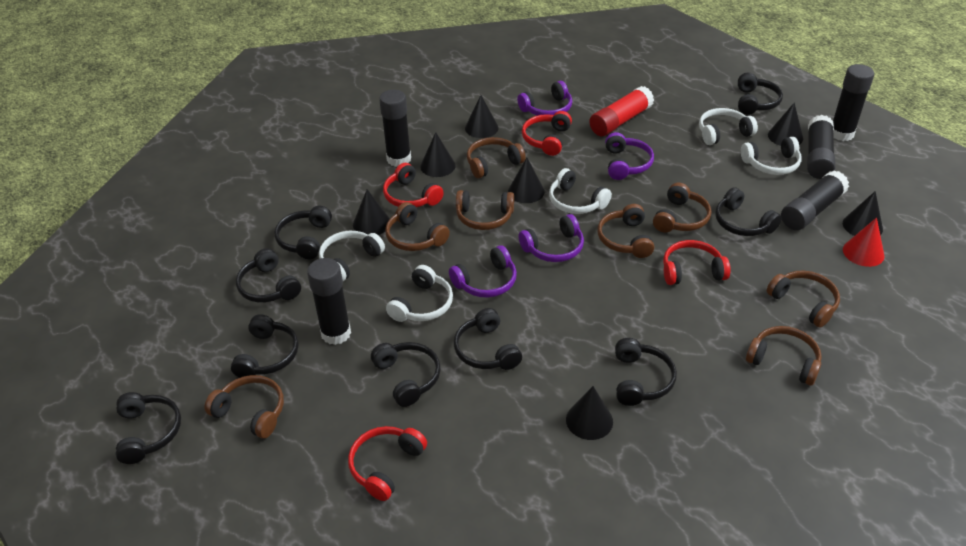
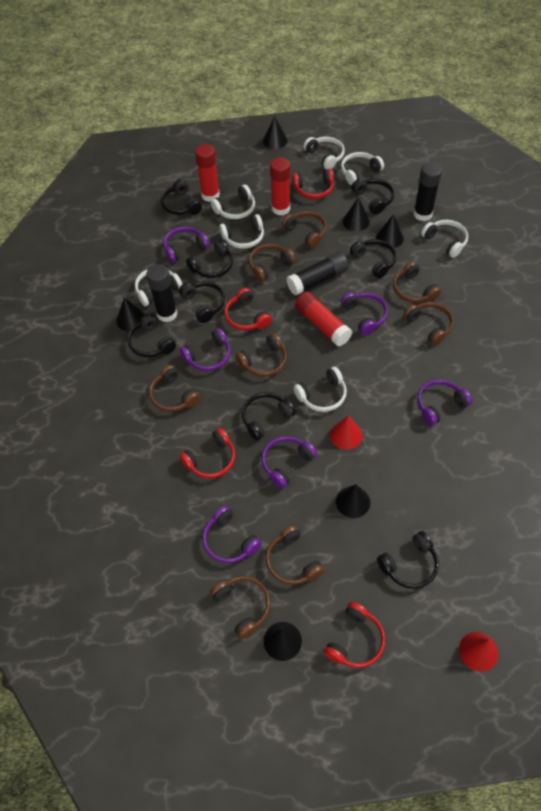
black cone: [353,189,390,235] [420,132,456,177] [465,95,499,138] [508,158,545,203] [566,386,613,440] [768,103,803,146] [843,191,883,236] = 7 -> [116,297,145,331] [263,116,288,149] [264,622,302,661] [336,484,370,518] [343,197,370,231] [376,214,404,248] = 6
black glue stick: [307,258,351,345] [379,90,411,167] [781,170,849,230] [807,115,835,179] [833,64,874,141] = 5 -> [146,264,177,322] [287,252,348,295] [413,162,442,221] = 3
black headphones: [116,392,181,464] [231,314,299,378] [236,248,301,303] [274,206,332,259] [371,342,441,407] [454,308,522,370] [615,338,677,406] [715,187,782,236] [738,73,783,115] = 9 -> [127,313,176,357] [161,179,202,215] [179,281,225,323] [186,240,233,278] [242,392,296,440] [350,239,396,278] [351,178,394,215] [377,531,439,589] = 8
purple headphones: [449,246,517,298] [517,81,572,116] [518,214,584,262] [605,132,654,180] = 4 -> [164,226,209,263] [180,328,231,371] [203,506,262,563] [261,436,317,488] [340,292,388,335] [417,379,472,426] = 6
red cone: [843,217,884,267] = 1 -> [330,415,363,450] [459,632,498,672] = 2
red glue stick: [589,86,654,136] = 1 -> [195,144,220,202] [270,157,290,215] [295,291,352,346] = 3
white headphones: [319,231,385,281] [386,265,453,322] [549,168,612,214] [699,108,758,145] [741,137,802,175] = 5 -> [135,269,182,306] [211,184,255,219] [219,214,264,249] [294,367,347,412] [304,137,345,169] [341,152,384,185] [421,220,468,258] = 7

